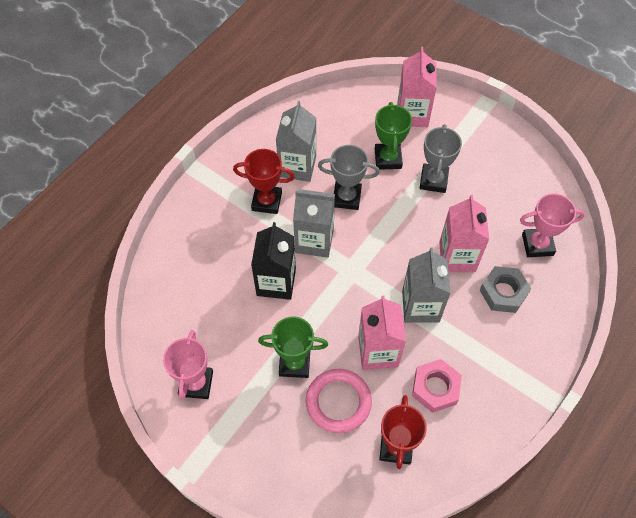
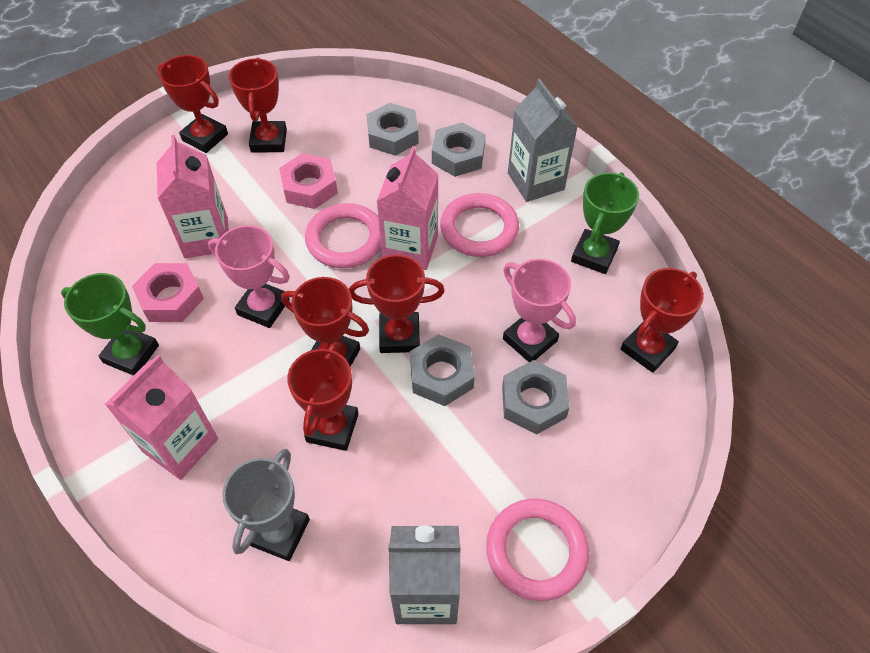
black carton: [251,222,296,300] = 1 -> none = 0
grey carton: [276,101,316,182] [293,189,335,258] [402,248,451,323] = 3 -> [388,526,461,624] [508,79,578,202] = 2
grey nut: [480,266,532,313] = 1 -> [366,103,419,156] [410,334,475,406] [432,122,486,177] [502,360,570,435] = 4
grey trophy: [318,145,380,210] [420,124,462,193] = 2 -> [222,449,310,561] = 1
pink nut: [412,359,462,413] = 1 -> [132,263,204,322] [279,153,338,209] = 2
pink ring: [306,369,372,433] = 1 -> [305,203,381,268] [440,193,519,257] [486,498,589,601] = 3
red trophy: [233,149,295,214] [379,395,427,469] = 2 -> [158,55,228,153] [229,57,287,153] [281,277,369,367] [287,342,359,451] [349,255,445,353] [621,268,704,373] = 6

